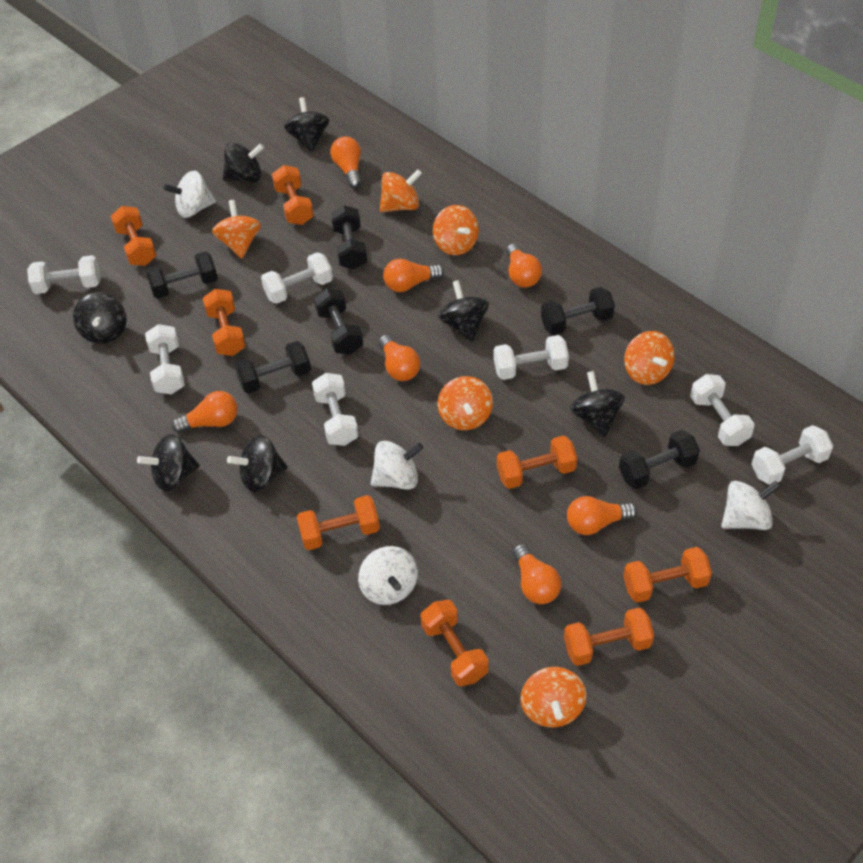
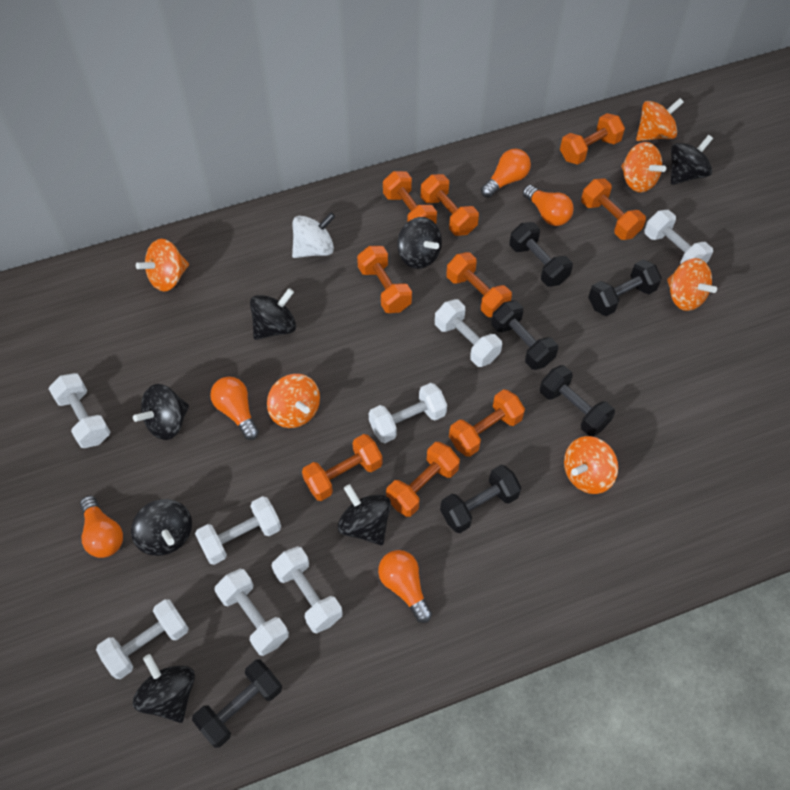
orange dumbbell: [111,206,157,266] [203,289,246,356] [272,165,314,225] [297,495,380,550] [420,600,489,686] [497,435,577,489] [564,607,654,666] [623,547,712,603] = 8 -> [302,434,383,501] [357,246,412,313] [383,171,437,224] [386,442,460,517] [421,174,479,236] [446,252,512,317] [449,389,525,457] [560,113,625,165] [581,179,646,240] = 9
orange light bulb: [172,391,237,433] [330,137,361,188] [379,335,420,381] [383,259,444,292] [506,244,542,288] [512,544,562,604] [567,496,637,535] = 7 -> [80,496,123,558] [210,377,259,440] [378,550,432,623] [481,149,531,198] [523,185,574,226] = 5
white dumbbell: [27,255,101,294] [145,324,185,394] [261,252,333,304] [312,373,359,446] [494,335,569,380] [690,374,754,446] [752,425,833,485] = 7 -> [48,373,110,448] [96,599,189,679] [195,496,281,565] [214,569,289,656] [272,546,342,634] [369,383,447,443] [435,299,502,367] [644,210,713,265] = 8
white spinning top: [163,171,216,218] [358,546,418,605] [371,441,423,490] [721,481,780,530] = 4 -> [292,212,335,258] = 1

